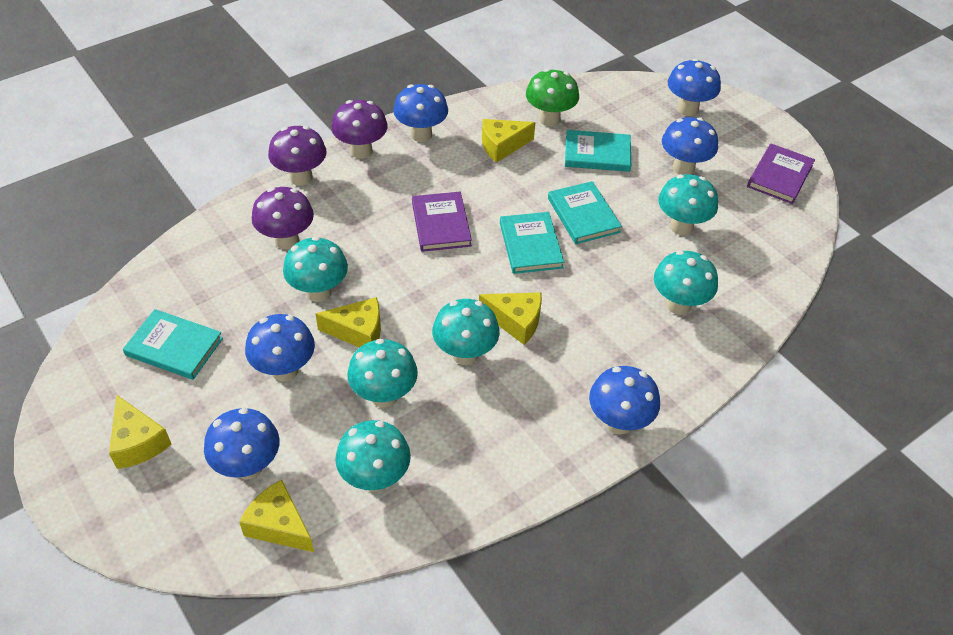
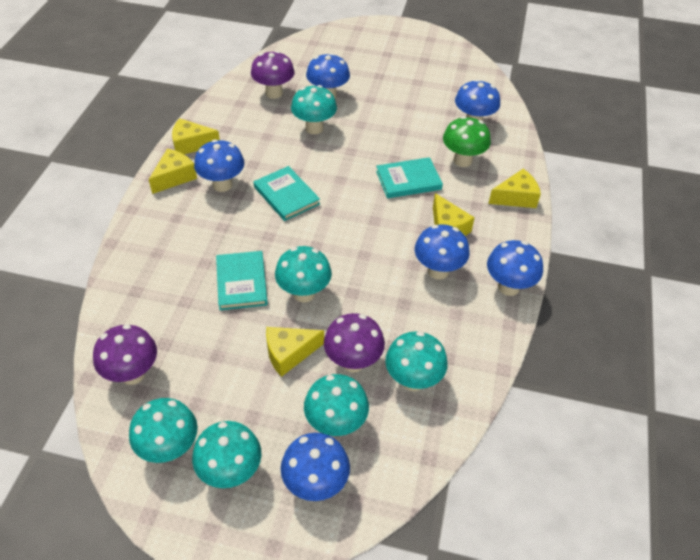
purple book: [412,192,472,252] [747,144,815,204] = 2 -> none = 0
turquoise book: [123,309,223,380] [500,212,564,274] [548,181,622,244] [565,130,631,172] = 4 -> [216,251,268,310] [253,166,320,221] [376,157,443,198] = 3

